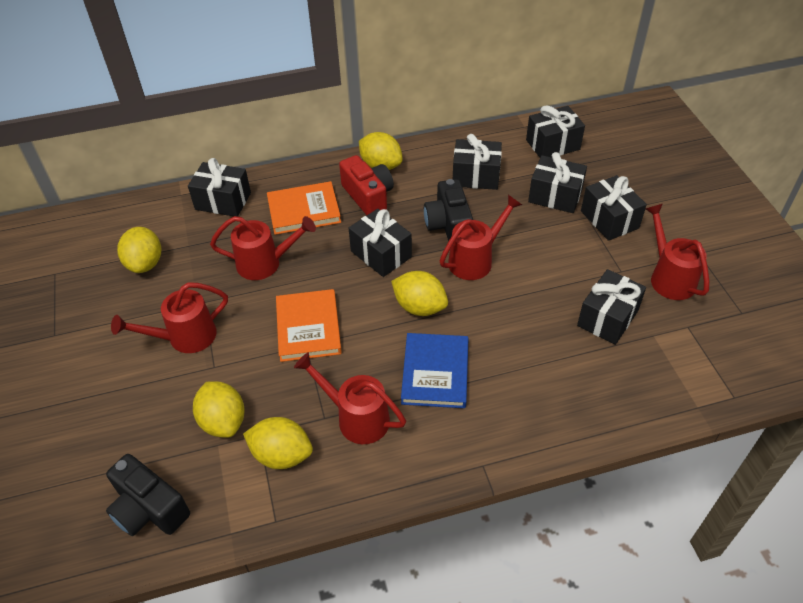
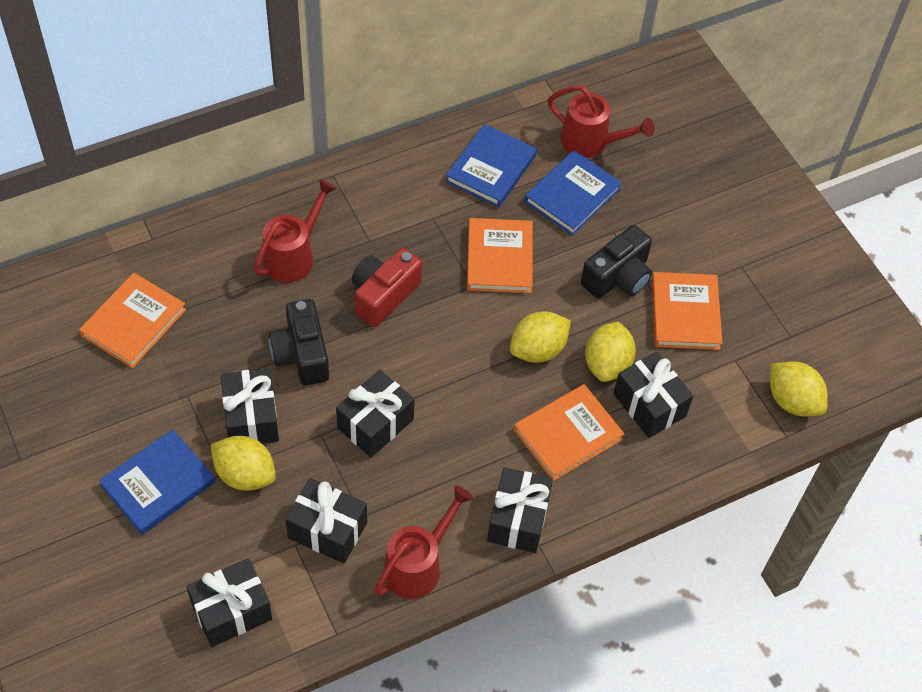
black gift: [188,158,251,217] [349,209,412,277] [453,134,502,190] [526,105,585,158] [528,152,587,213] [577,269,646,345] [581,175,647,241] = 7 -> [186,559,272,647] [221,368,279,444] [285,478,367,563] [336,370,414,457] [487,467,553,553] [613,352,693,438] = 6
blue book: [401,333,468,408] = 1 -> [99,429,215,535] [446,124,537,207] [525,150,622,236] = 3
orange book: [267,181,341,235] [276,289,342,362] = 2 -> [79,273,186,368] [467,218,533,293] [514,384,625,481] [652,272,723,350] = 4
red watering can: [111,282,228,353] [210,216,316,280] [294,353,406,444] [439,195,522,280] [645,204,709,300] = 5 -> [254,179,337,283] [374,486,474,599] [548,85,655,158] = 3
yellow lemon: [117,227,161,273] [193,381,245,438] [243,417,313,469] [359,132,403,170] [391,271,448,316] = 5 -> [211,436,276,491] [510,311,571,363] [585,322,636,382] [770,362,828,416] = 4

